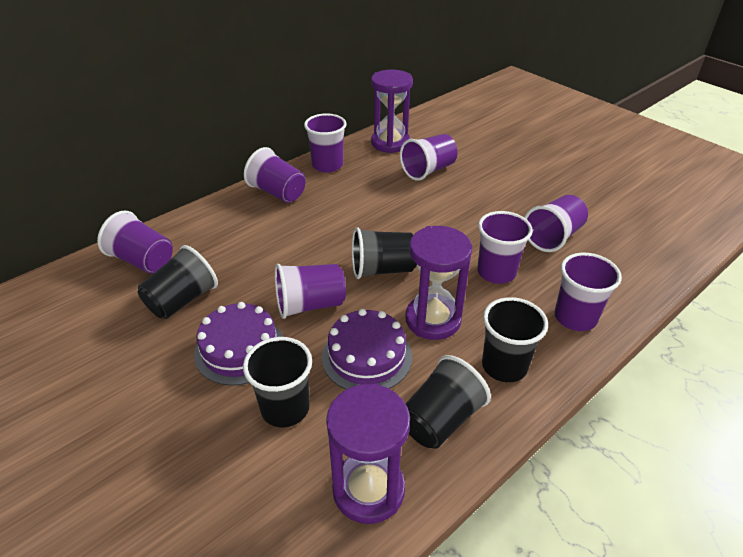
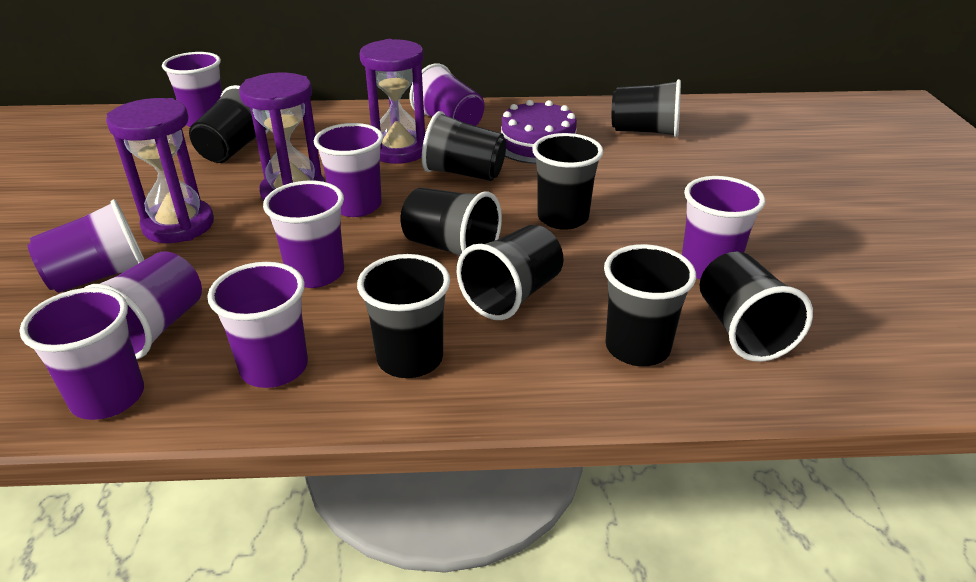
black cup: [138,245,218,319] [243,337,312,427] [352,227,417,279] [406,355,491,449] [482,297,548,382] = 5 -> [189,85,269,163] [357,254,450,378] [401,188,502,256] [422,111,506,181] [457,225,564,320] [532,133,603,230] [604,244,696,366] [612,79,681,137] [700,252,813,362] = 9
purple cake: [194,302,283,386] [322,309,412,390] = 2 -> [500,100,577,164] = 1
purple cup: [97,210,173,274] [244,147,305,203] [275,264,346,319] [304,113,347,173] [400,134,458,181] [477,211,533,284] [524,195,588,252] [555,253,622,331] = 8 -> [19,287,144,420] [27,199,144,293] [84,251,202,359] [162,52,222,127] [207,262,308,388] [263,181,344,288] [314,123,383,217] [410,63,485,126] [682,176,765,280] = 9

